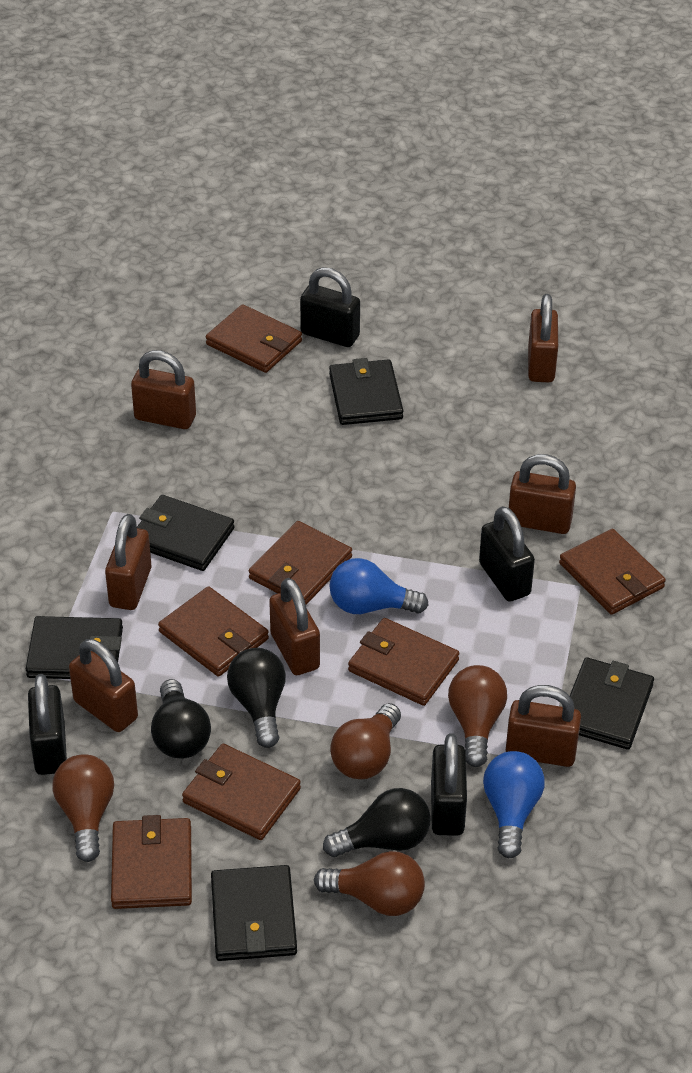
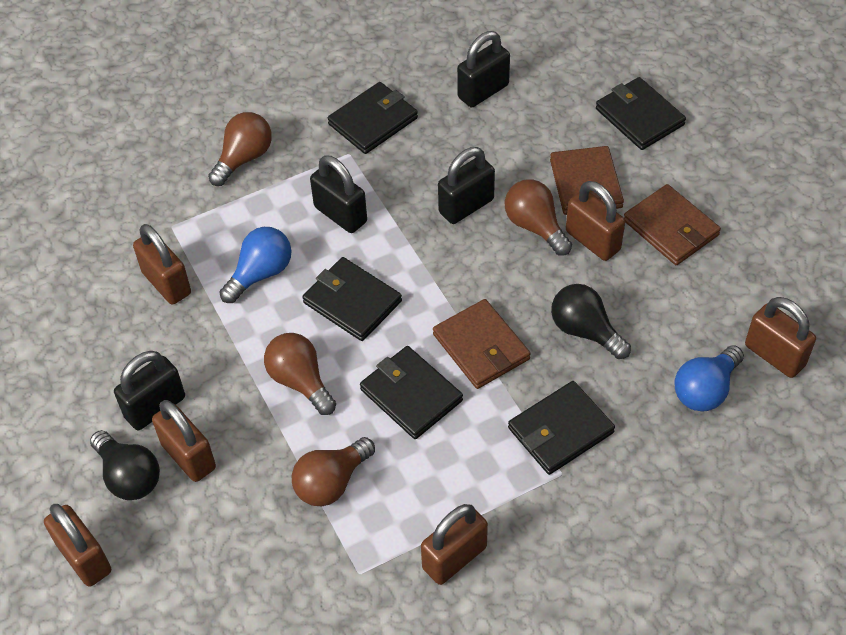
black light bulb: [151,679,211,759] [227,648,286,748] [323,788,431,857] = 3 -> [90,430,160,500] [551,284,631,359] = 2
brown padlock: [69,639,138,732] [105,514,151,610] [131,350,196,429] [269,578,320,675] [506,685,581,767] [509,454,576,534] [528,294,558,382] = 7 -> [44,504,111,587] [133,224,191,305] [152,400,216,482] [421,504,488,585] [566,181,625,261] [745,297,816,378] = 6
brown wallet: [111,815,192,909] [158,586,269,677] [182,744,301,840] [206,304,302,373] [249,521,352,605] [348,618,459,706] [559,529,666,615] = 7 -> [433,299,530,389] [550,146,624,215] [624,184,721,265] = 3

